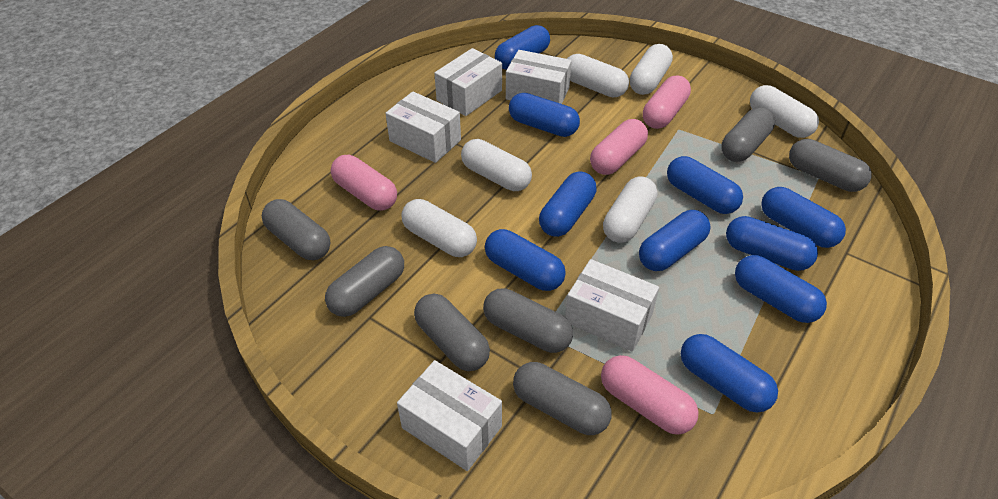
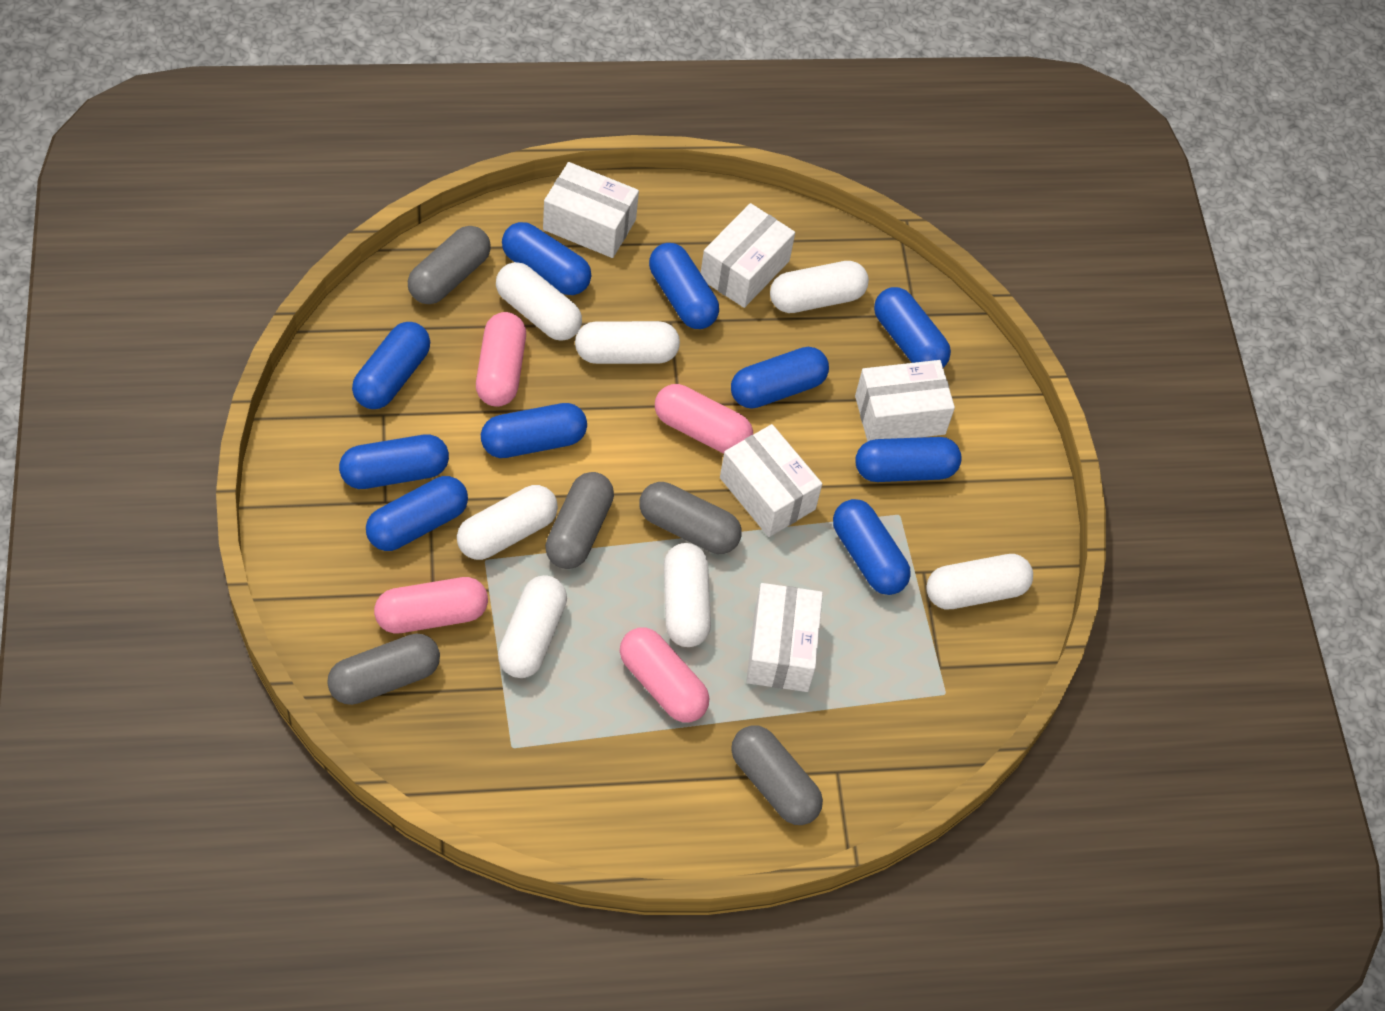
grey capsule: [262,199,330,260] [325,246,404,317] [414,294,490,371] [483,288,573,353] [513,362,612,435] [721,107,775,162] [789,139,871,192] = 7 -> [327,633,440,705] [408,226,491,304] [545,472,614,569] [639,482,742,554] [731,725,823,825] = 5
white capsule: [402,199,477,257] [461,139,532,191] [567,54,629,98] [603,176,657,243] [630,44,673,95] [750,85,819,138] = 6 -> [457,485,558,560] [496,262,582,341] [498,575,567,678] [575,321,680,364] [664,543,711,647] [770,261,869,313] [926,554,1033,609] = 7

